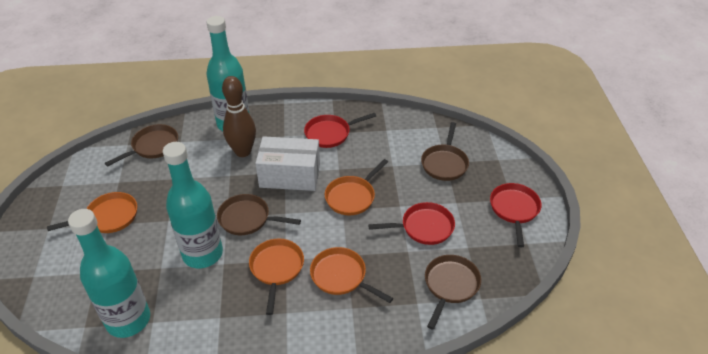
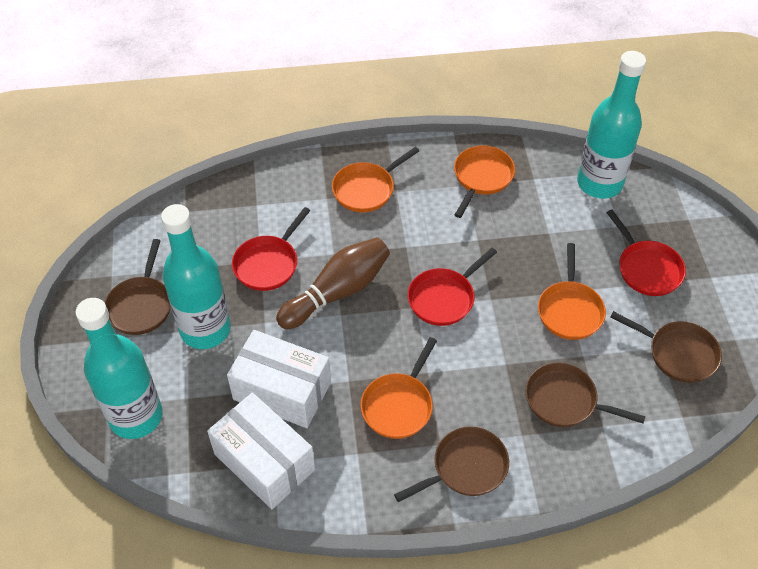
white box: [255,136,320,191] = 1 -> [207,393,315,509] [227,330,331,428] = 2

